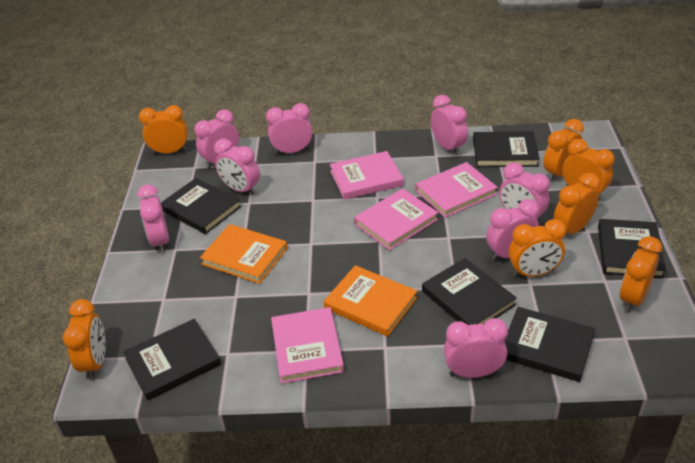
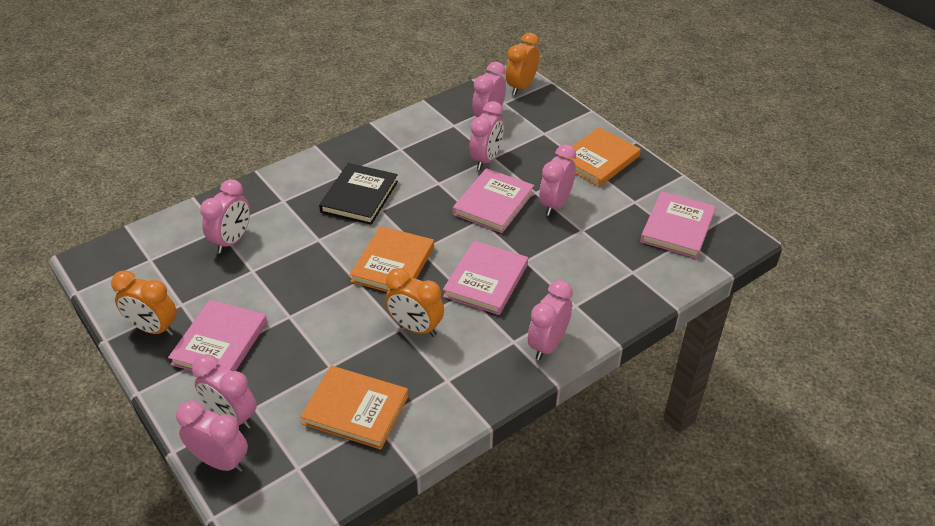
black book: [123,319,221,401] [161,178,241,234] [422,258,517,325] [473,131,540,167] [505,307,595,382] [598,219,666,278] = 6 -> [319,163,398,225] = 1
orange book: [200,224,288,284] [324,265,417,337] = 2 -> [300,366,408,450] [350,226,434,292] [559,127,641,187] = 3
orange clock: [63,299,106,380] [139,105,187,154] [509,219,566,277] [543,119,584,181] [553,173,600,239] [562,139,615,200] [619,236,662,312] = 7 -> [111,270,177,336] [385,268,444,337] [506,33,539,95] = 3
pink clock: [137,185,169,253] [194,109,239,169] [214,139,260,195] [266,103,312,155] [431,95,468,155] [444,318,508,378] [486,199,539,261] [499,162,550,224] = 8 -> [176,400,248,472] [192,354,257,429] [200,179,250,253] [469,101,504,170] [472,62,506,117] [528,280,573,360] [539,144,576,216] = 7

